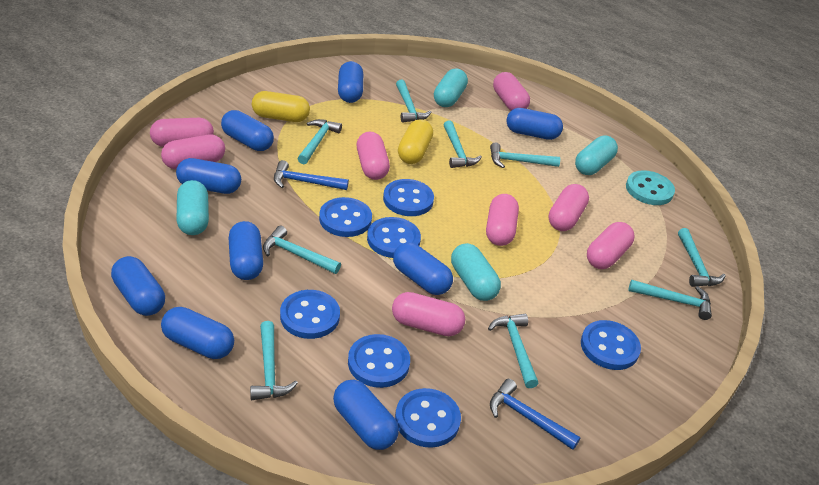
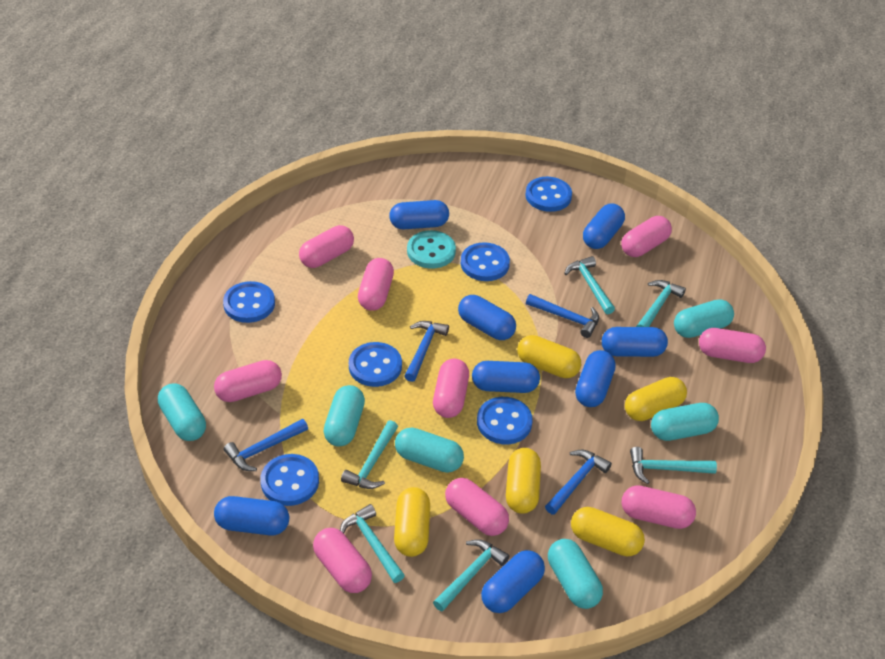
blue button: [280,290,340,339] [319,197,372,237] [348,334,410,388] [367,217,421,258] [383,179,434,216] [395,388,461,448] [581,320,641,370] = 7 -> [223,281,275,323] [260,454,319,506] [349,342,402,387] [461,242,510,281] [477,397,533,444] [525,177,572,212] = 6
blue capsule: [111,256,165,316] [161,307,234,359] [176,158,241,194] [221,110,274,151] [229,221,263,280] [333,380,399,450] [338,61,363,103] [393,242,453,295] [506,108,563,140] = 9 -> [214,496,289,536] [389,200,449,229] [458,295,516,340] [472,361,540,393] [481,550,545,613] [575,350,616,407] [583,203,625,249] [602,327,668,357] = 8
blue hammer: [274,160,349,190] [490,379,581,450] = 2 -> [224,419,308,471] [405,321,449,382] [526,294,599,338] [545,450,612,515] = 4
pink capsule: [150,118,214,147] [161,134,225,169] [357,132,390,180] [392,292,465,336] [486,194,519,246] [493,72,530,111] [548,184,589,231] [587,222,634,269] = 8 -> [214,360,282,402] [299,225,354,268] [313,528,372,593] [358,258,394,311] [433,359,469,418] [445,478,509,536] [621,216,672,257] [621,485,696,529] [699,328,766,363] = 9
turquoise capsule: [177,180,209,235] [434,68,468,107] [451,243,501,301] [575,136,618,175] = 4 -> [158,383,206,441] [323,385,365,447] [395,427,464,473] [548,539,603,609] [651,403,719,441] [674,299,734,338] = 6
turquoise hammer: [250,321,298,400] [263,226,341,274] [298,119,342,164] [396,80,432,123] [444,121,482,168] [488,314,539,388] [490,142,560,168] [628,280,712,320] [678,228,726,287] = 9 -> [340,504,405,583] [341,420,398,489] [433,539,509,612] [564,256,615,314] [630,447,717,484] [636,280,686,327] = 6
yellow capsule: [252,91,310,122] [398,119,433,164] = 2 -> [394,487,430,557] [506,448,541,514] [517,335,581,378] [571,507,645,556] [625,377,687,421] = 5

